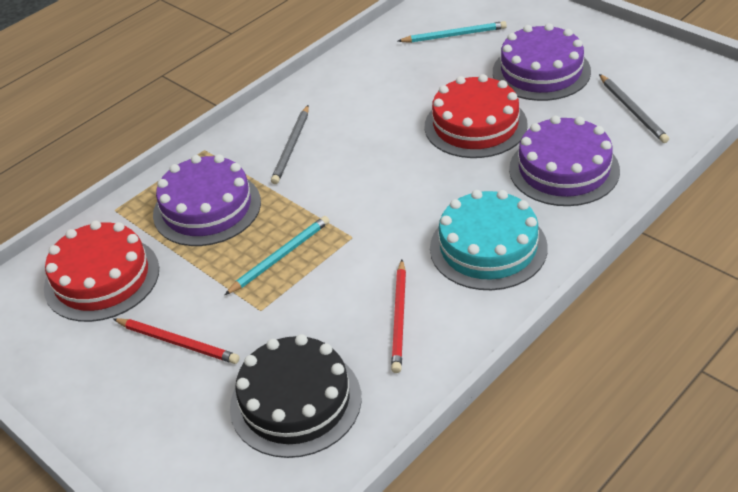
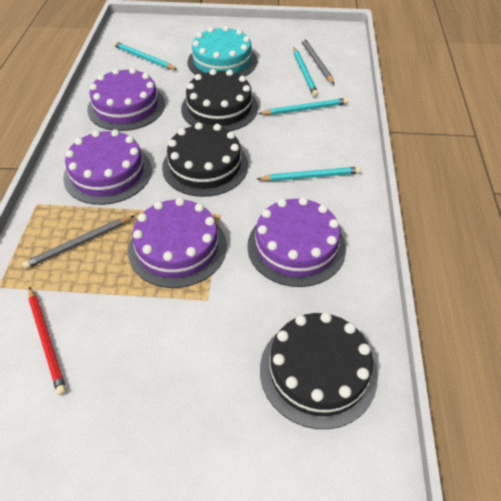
black cake: [230,334,361,458] = 1 -> [162,123,248,197] [181,69,258,131] [260,312,378,429] = 3
purple cake: [153,154,261,246] [493,23,591,101] [509,116,620,206] = 3 -> [63,129,152,205] [87,68,165,131] [128,198,227,288] [247,197,346,287] = 4
red cake: [44,221,159,322] [425,74,528,158] = 2 -> none = 0
red pencil: [113,318,240,364] [391,260,406,373] = 2 -> [29,287,66,396] = 1
turquoise pencil: [225,216,329,295] [398,21,507,43] = 2 -> [113,41,177,70] [257,167,361,181] [259,98,348,115] [293,48,318,97] = 4

